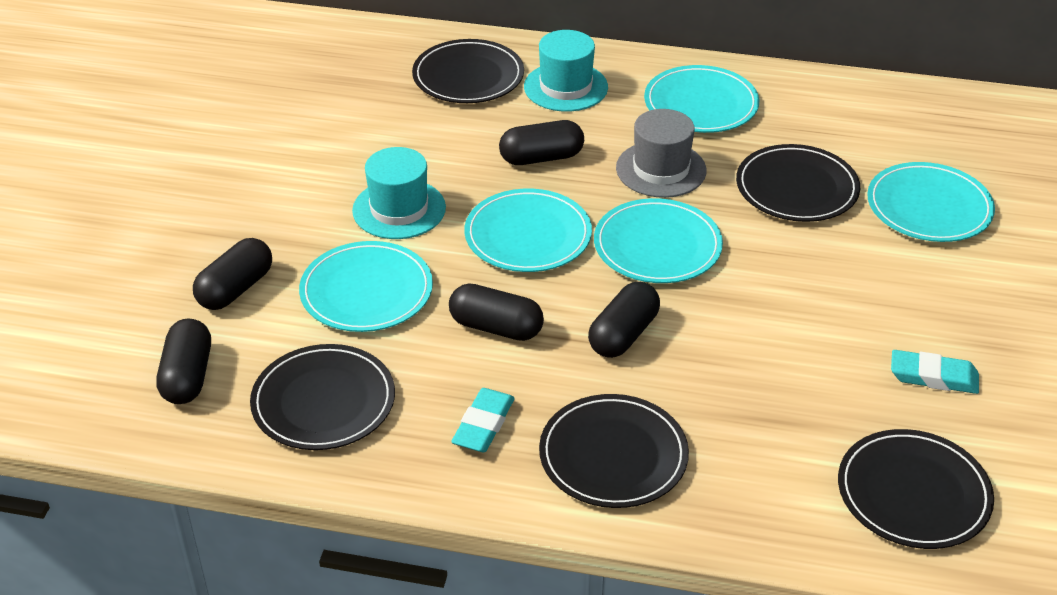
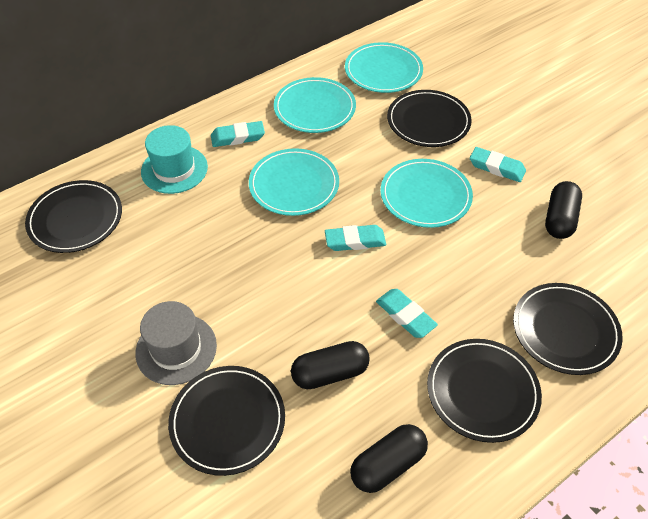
black capsule: [156,319,211,404] [193,238,272,310] [449,283,544,341] [499,120,584,165] [588,282,660,358] = 5 -> [291,341,370,389] [350,424,428,493] [545,181,582,239] = 3
turquoise eraser: [451,388,515,452] [891,350,979,394] = 2 -> [211,121,265,147] [325,225,386,251] [376,289,438,338] [470,147,526,182] = 4
turquoise hat: [352,147,446,239] [524,30,608,112] = 2 -> [141,125,208,194] = 1
turquoise plate: [299,241,433,332] [464,189,592,272] [594,198,723,283] [644,65,759,133] [867,162,995,242] = 5 -> [249,148,339,216] [274,77,356,133] [345,42,423,93] [381,159,473,228] = 4

